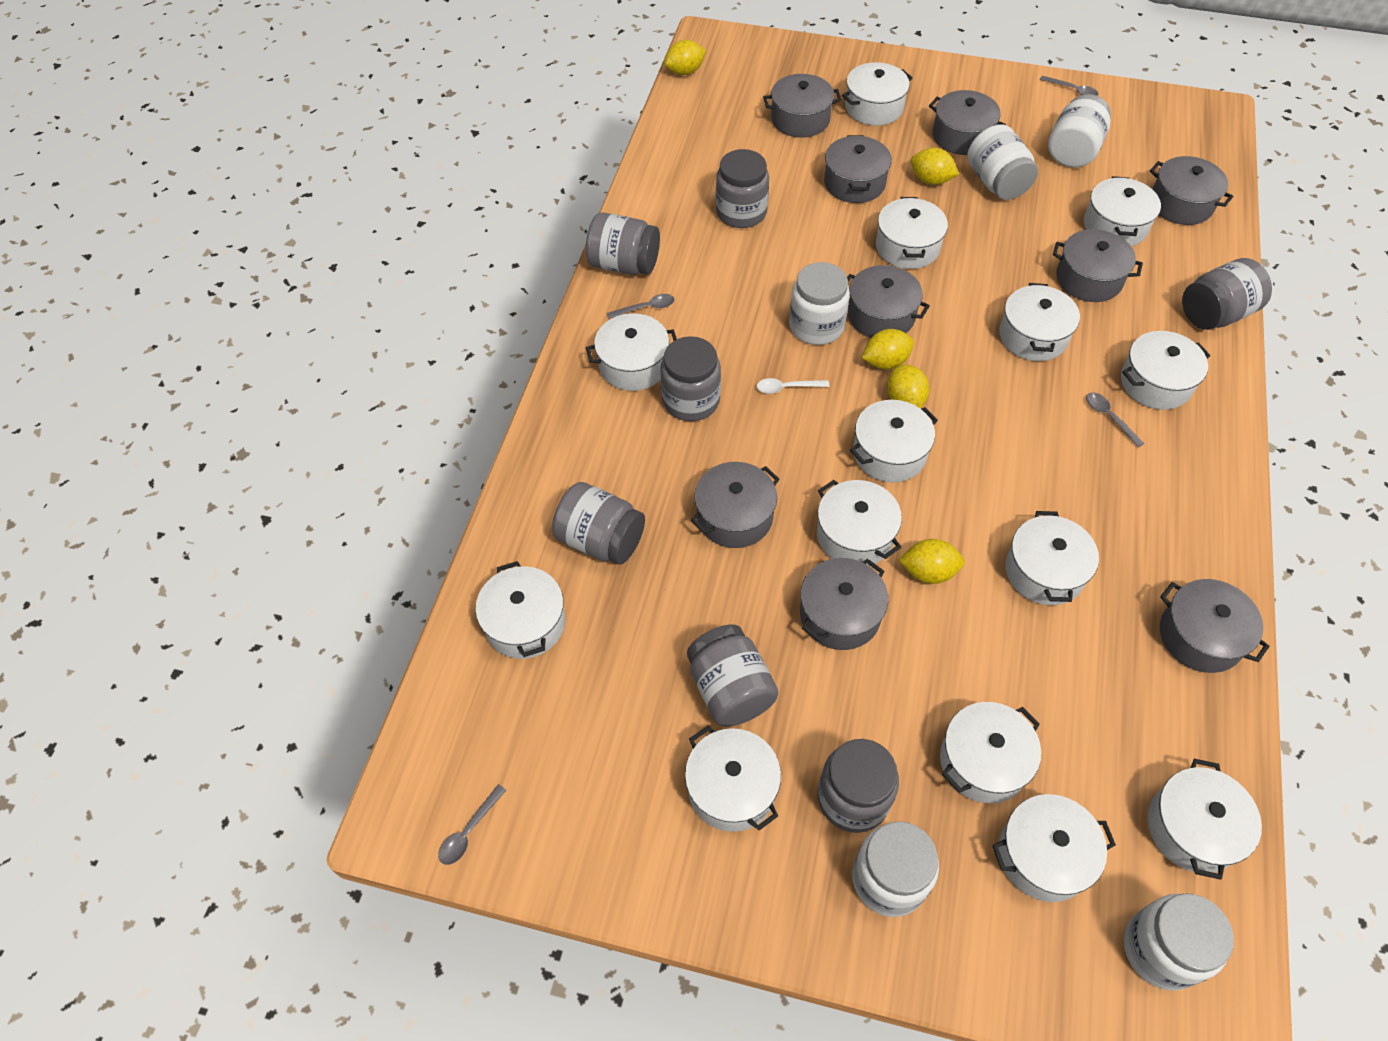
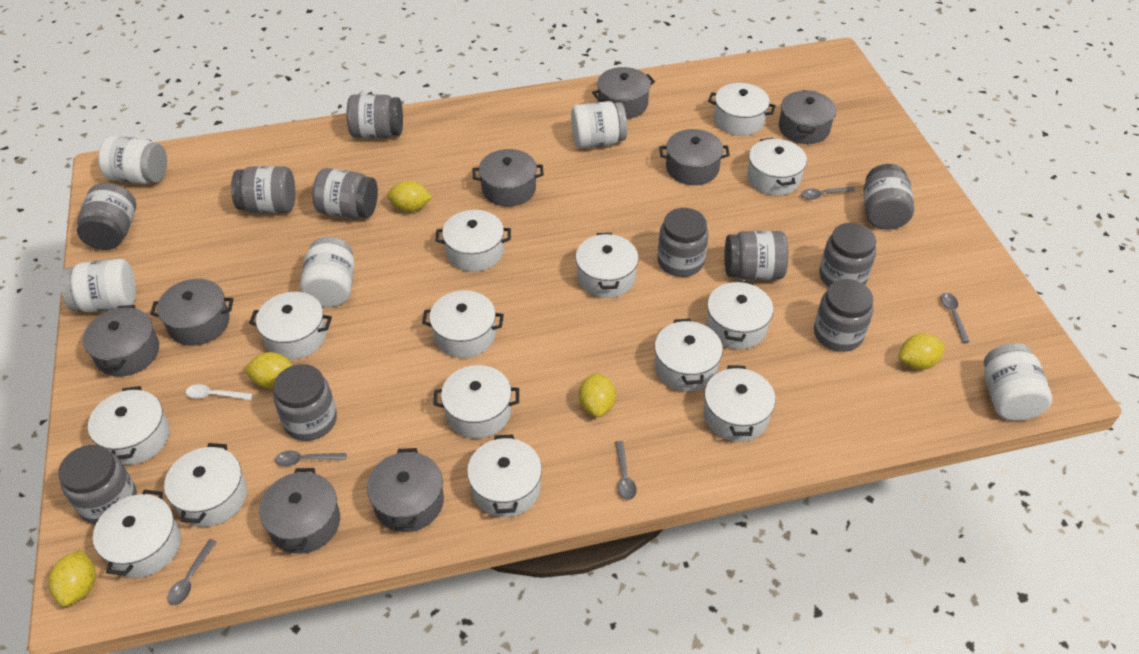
grey jar: [552,482,645,565] [586,212,660,275] [660,336,721,421] [687,624,778,727] [716,149,769,228] [818,739,899,833] [1182,258,1272,330] = 7 -> [58,445,137,525] [77,183,136,250] [231,166,295,213] [273,364,337,441] [312,168,378,219] [347,94,403,138] [658,208,709,277] [724,231,788,280] [814,279,873,352] [819,223,876,287] [864,164,914,230] = 11
grey pot: [691,462,779,548] [763,74,842,138] [800,558,888,650] [824,135,892,203] [847,265,930,338] [929,90,1006,155] [1053,229,1143,302] [1150,156,1233,225] [1160,579,1270,673] = 9 -> [83,305,159,376] [150,279,233,346] [259,468,340,554] [367,448,444,532] [473,149,544,207] [592,67,655,119] [659,129,730,185] [779,90,836,144] = 8
grey spoon: [438,784,506,865] [607,294,674,319] [1040,76,1098,96] [1086,393,1144,447] = 4 -> [167,539,217,605] [275,450,346,466] [615,441,637,500] [801,187,855,200] [941,293,970,343] = 5

